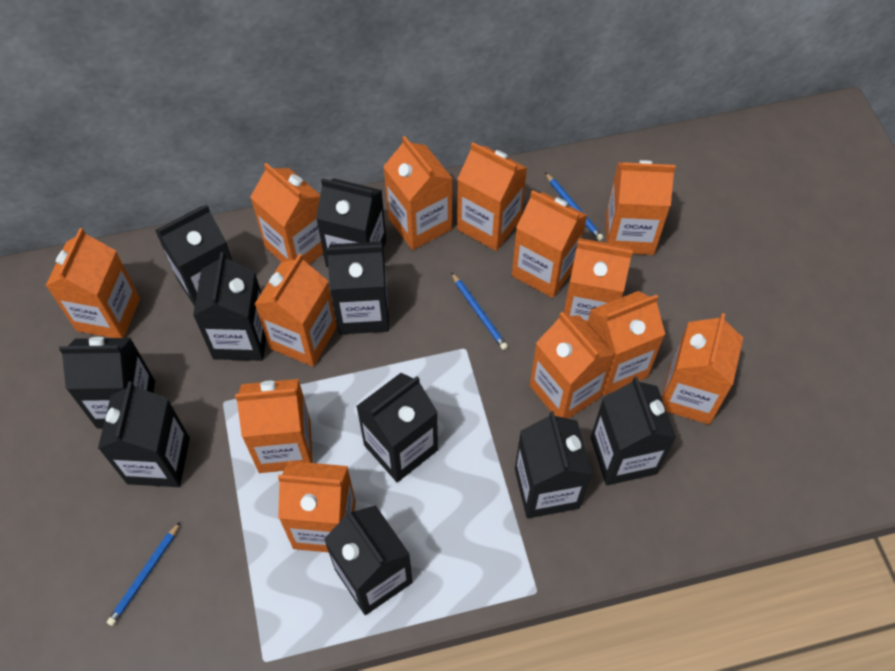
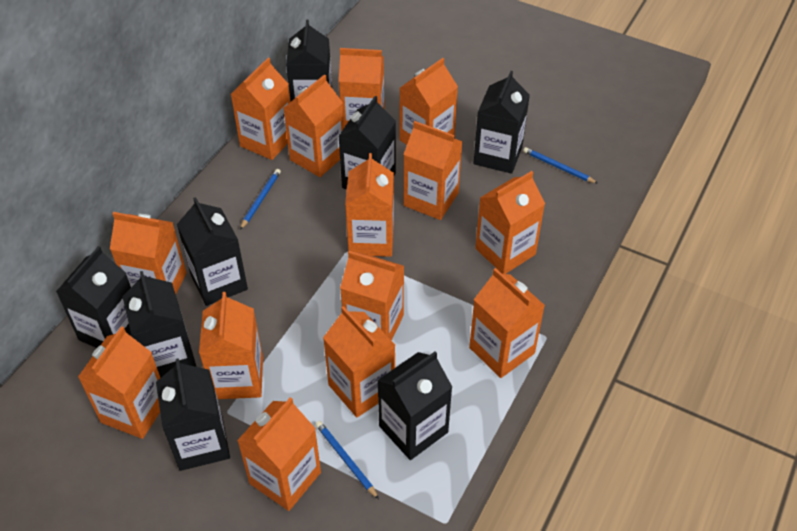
black carton: [59,337,155,428] [98,382,190,487] [155,204,232,306] [193,252,266,361] [316,178,386,267] [324,505,412,615] [326,241,389,334] [356,373,438,482] [515,411,592,518] [591,377,676,485] = 10 -> [56,246,132,348] [122,271,197,378] [156,358,230,471] [177,197,248,306] [286,19,332,101] [338,96,396,190] [377,351,452,460] [473,71,530,174] = 8
orange carton: [46,228,140,338] [235,379,312,473] [250,163,323,264] [255,254,337,367] [278,461,356,552] [383,136,453,250] [457,142,527,251] [512,190,587,298] [530,312,615,419] [564,238,633,323] [587,291,665,395] [606,160,676,255] [662,313,743,424] = 13 -> [78,326,160,439] [110,212,186,294] [199,292,263,399] [231,58,290,160] [237,397,321,511] [284,74,344,177] [323,306,395,417] [339,48,385,127] [340,251,404,341] [345,153,394,257] [400,58,458,145] [403,121,463,220] [469,268,545,378] [475,171,545,274] = 14

